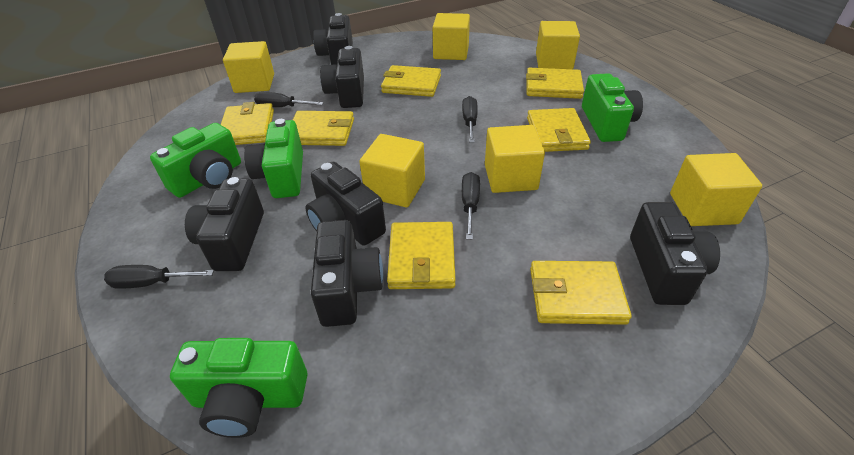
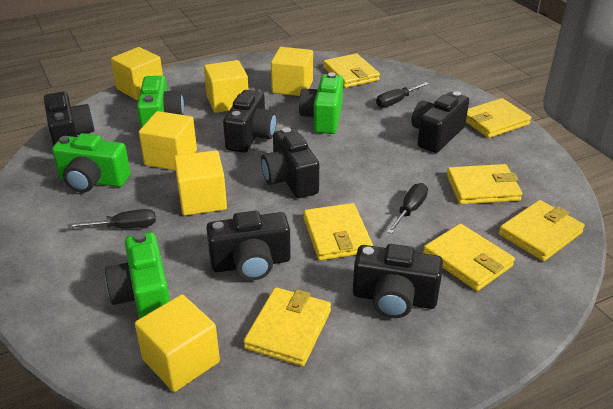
black screwdriver: [104,265,214,289] [254,92,324,107] [462,96,478,143] [462,172,480,240] = 4 -> [67,209,156,229] [376,82,428,108] [387,183,428,234] = 3

